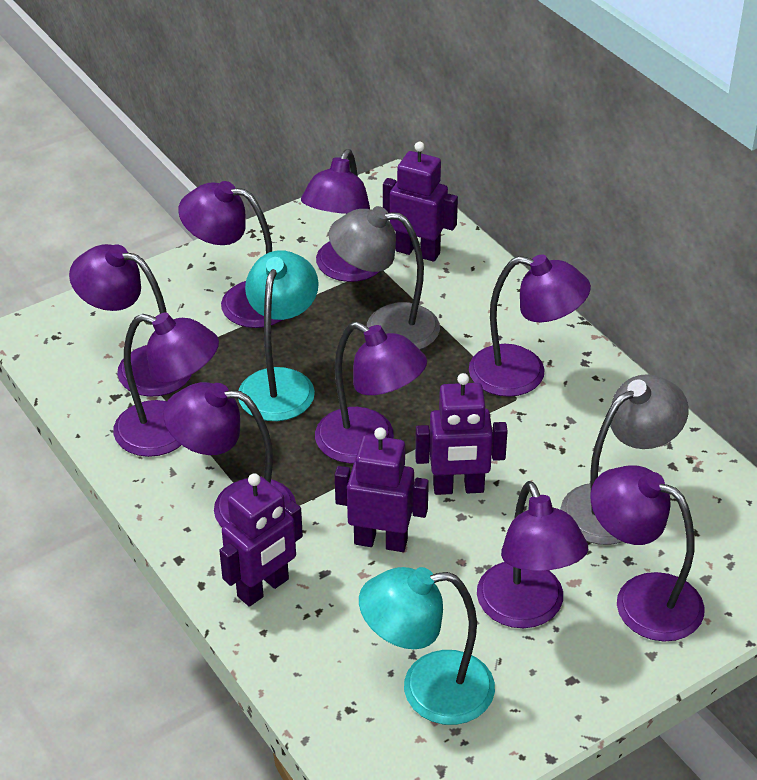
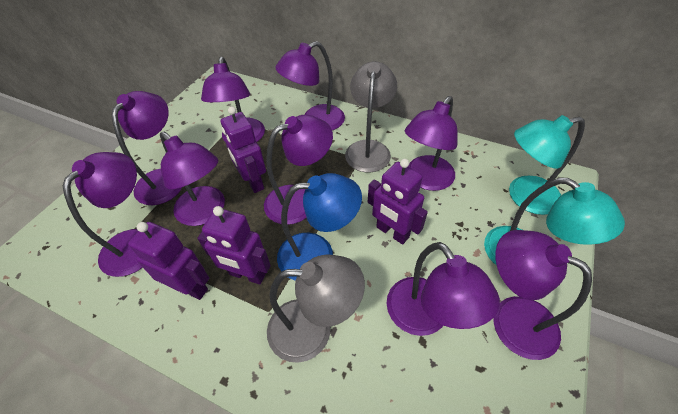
blue lamp: none = 0 -> [277,173,362,281] = 1

